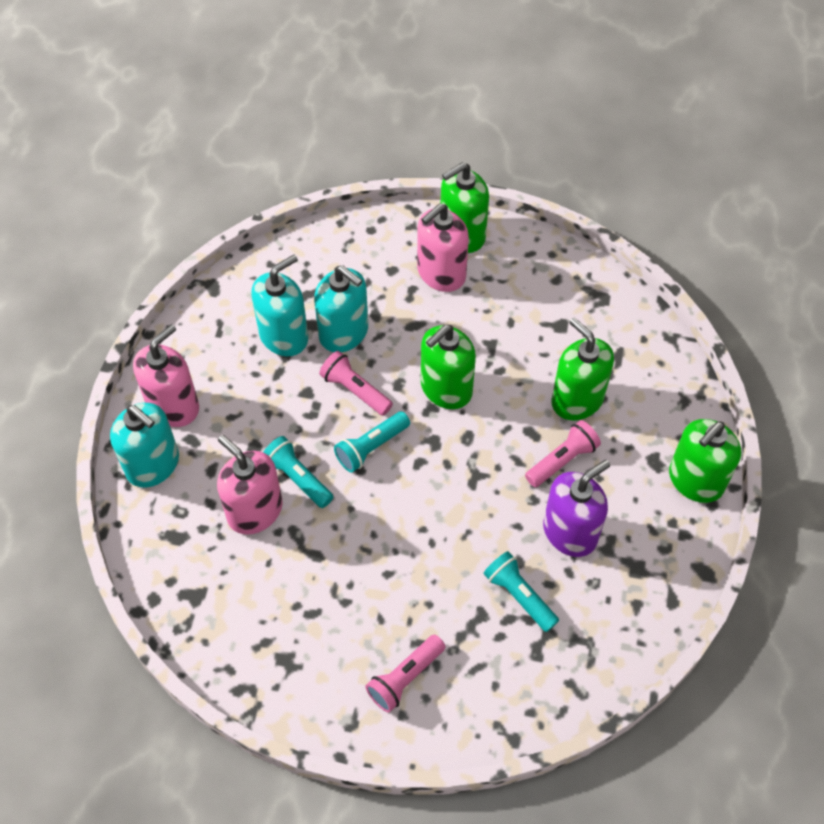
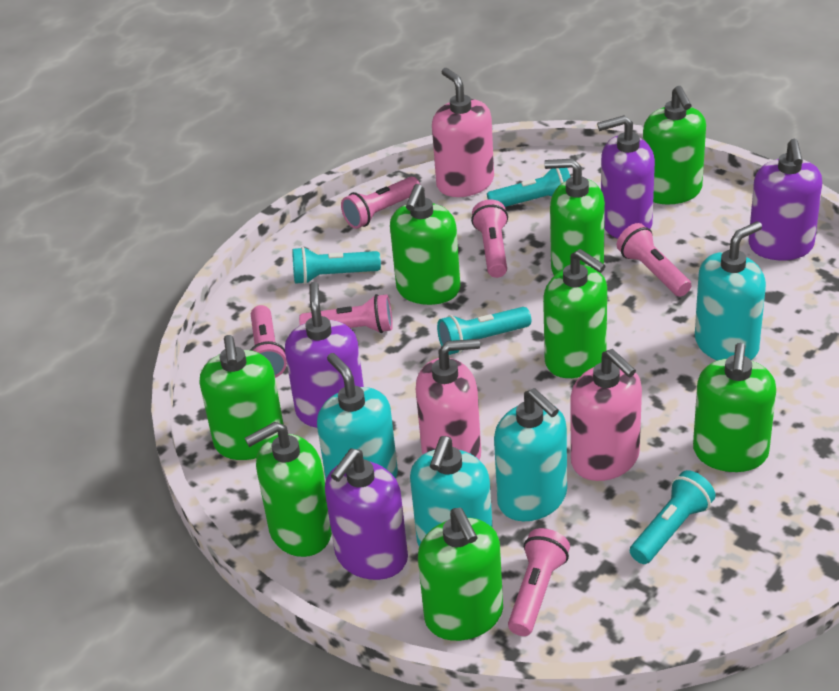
green soap dispenser: [421,325,476,409] [441,162,489,253] [551,318,614,420] [669,419,741,503] = 4 -> [200,335,284,460] [245,422,332,557] [390,184,460,305] [418,508,503,641] [543,249,607,378] [544,159,605,276] [643,86,706,204] [693,343,776,472] = 8
pink flashlight: [319,351,393,416] [365,635,446,713] [525,420,601,487] = 3 -> [250,305,287,378] [299,294,393,333] [341,177,420,229] [471,199,508,278] [508,528,570,636] [617,223,691,297] = 6
purple soap dispenser: [543,460,610,557] = 1 -> [285,282,364,428] [325,448,408,580] [597,115,655,239] [749,139,822,260] = 4
turquoise flashlight: [263,436,333,508] [334,411,410,472] [484,551,559,632] = 3 -> [293,247,381,284] [437,307,531,355] [487,168,570,207] [630,470,716,564] = 4
turquoise soap dispenser: [110,403,179,487] [252,255,308,356] [314,265,368,352] = 3 -> [317,353,398,479] [410,436,493,546] [494,388,567,521] [695,221,766,360] = 4

